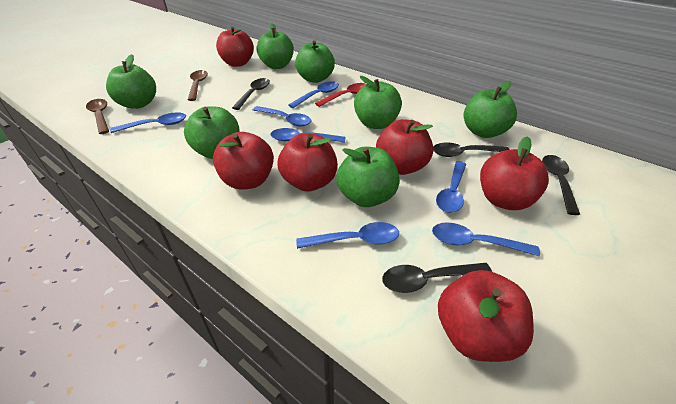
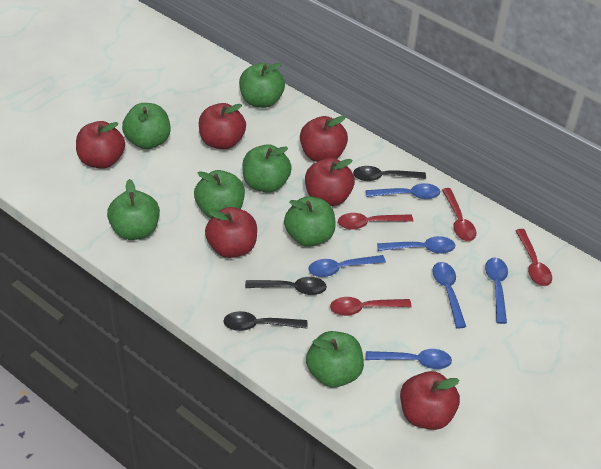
black spoon: [232,78,270,110] [382,263,492,293] [433,143,510,157] [542,155,580,215] = 4 -> [224,311,307,331] [245,277,327,295] [353,166,426,181] = 3
blue spoon: [110,112,186,133] [253,106,312,126] [270,128,345,143] [288,81,339,108] [296,222,399,249] [432,222,540,257] [436,161,466,213] = 7 -> [308,255,386,277] [366,183,440,199] [366,349,452,369] [377,236,455,254] [432,262,466,329] [485,258,508,324] = 6
brown spoon: [86,99,109,134] [188,70,208,101] = 2 -> none = 0
red spoon: [315,83,366,107] = 1 -> [330,297,411,316] [338,213,413,230] [442,188,476,241] [515,229,552,286] = 4

